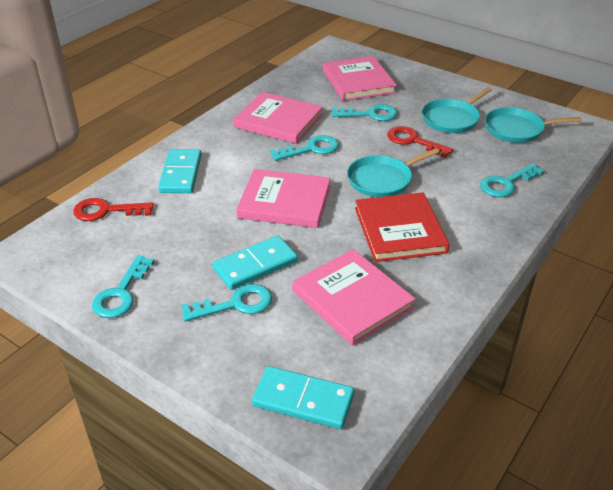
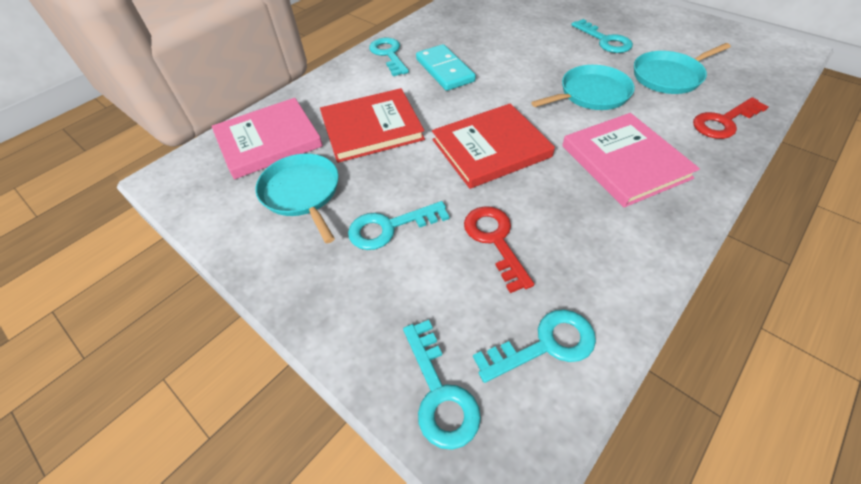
pink book: [233,92,323,144] [236,169,331,228] [292,249,416,345] [323,56,397,101] = 4 -> [212,98,323,179] [562,113,700,208] = 2
red book: [355,192,449,262] = 1 -> [320,88,425,163] [432,103,555,189] = 2
turquoise domino: [158,149,202,193] [212,236,298,290] [252,366,355,429] = 3 -> [416,44,476,91] = 1

